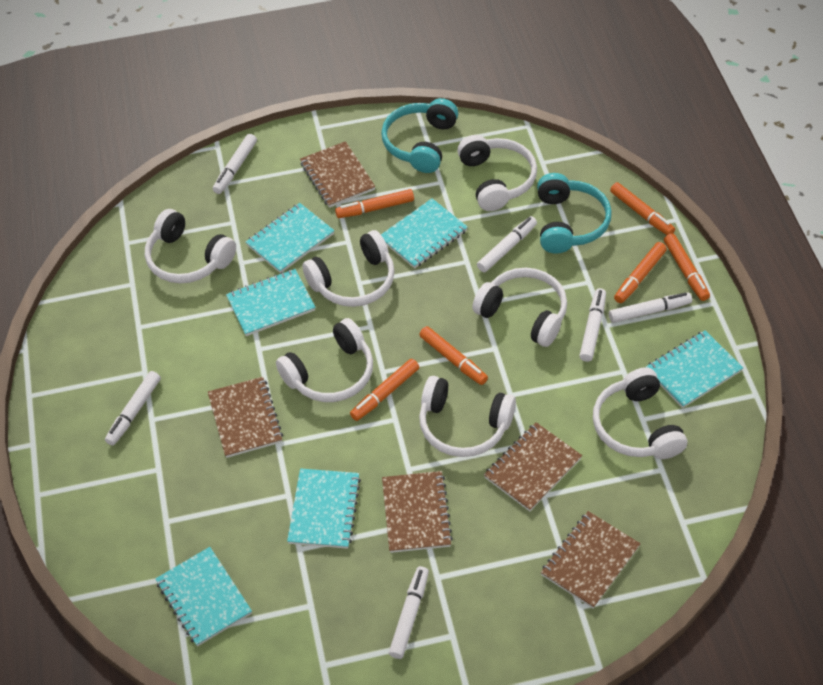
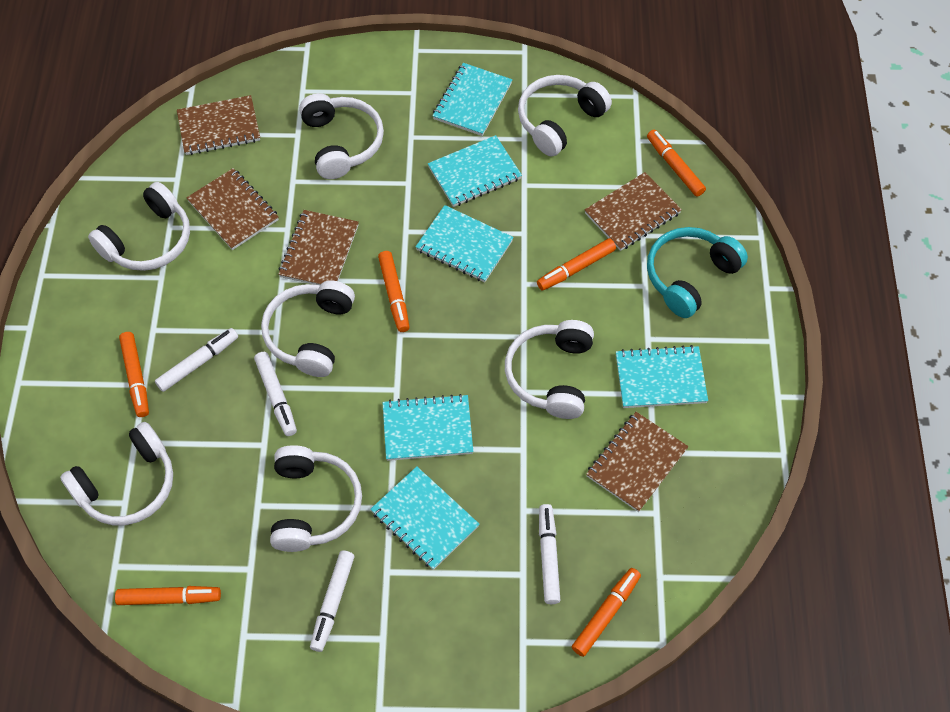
turquoise headphones: [381,98,458,173] [537,173,612,254] = 2 -> [647,227,748,318] = 1
white marker: [105,371,161,445] [213,134,257,194] [389,566,429,659] [477,216,537,272] [579,288,606,362] [609,293,692,323] = 6 -> [155,328,238,392] [254,352,297,436] [310,550,355,652] [539,504,560,604] = 4

